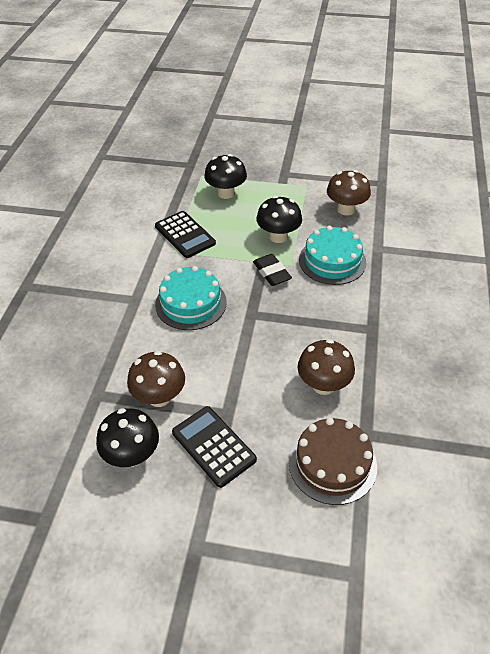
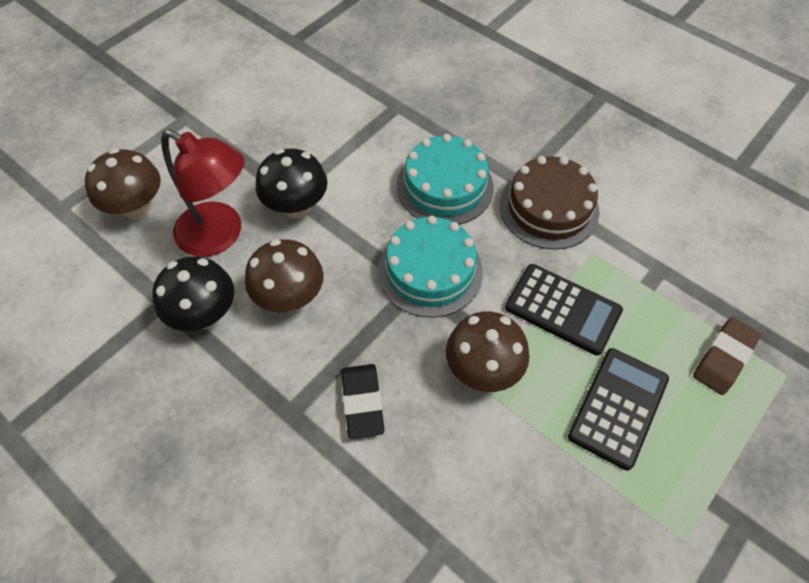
black mushroom: [96,408,159,467] [204,154,247,199] [256,196,302,243] = 3 -> [152,256,234,331] [256,148,327,218] = 2
brown eraser: none = 0 -> [693,317,761,395] = 1
red lamp: none = 0 -> [161,129,245,257] = 1

